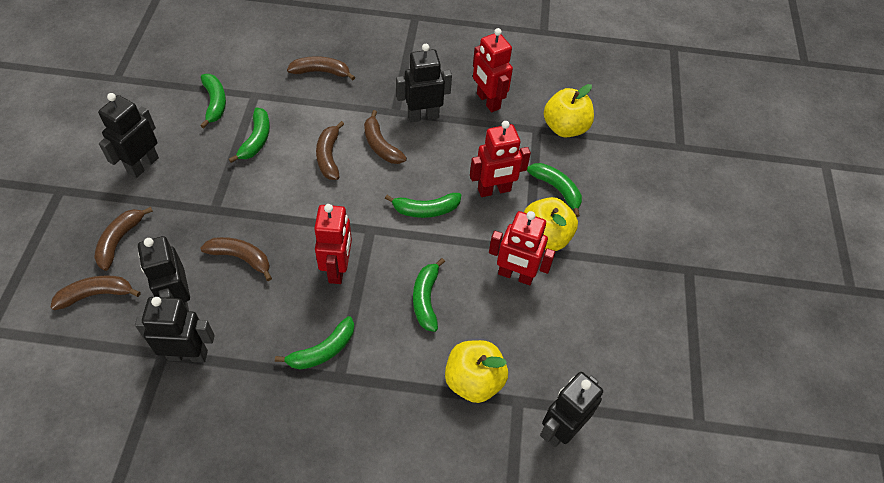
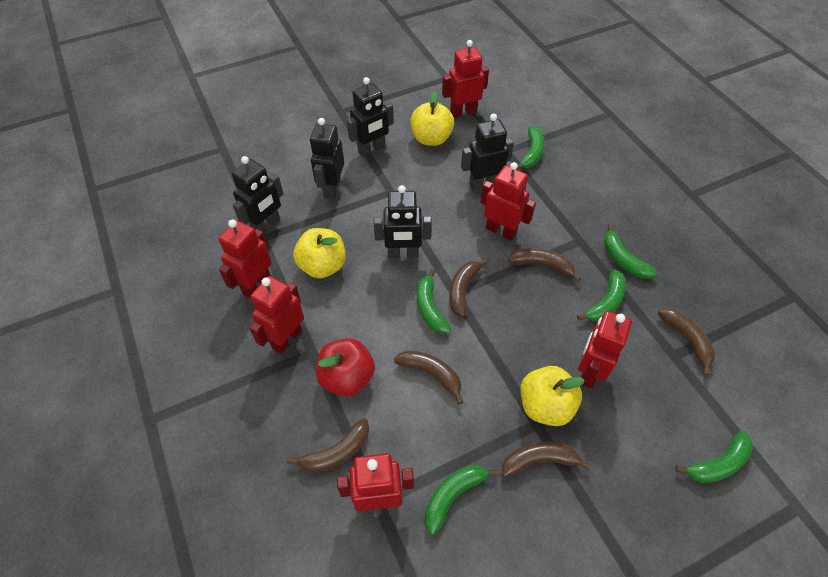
red apple: none = 0 -> [316,338,375,396] = 1
red robot: [314,204,352,284] [470,121,531,197] [473,28,513,112] [489,211,555,285] = 4 -> [219,219,272,298] [249,276,304,354] [337,454,414,511] [442,40,489,118] [480,162,536,241] [578,311,632,388] = 6

